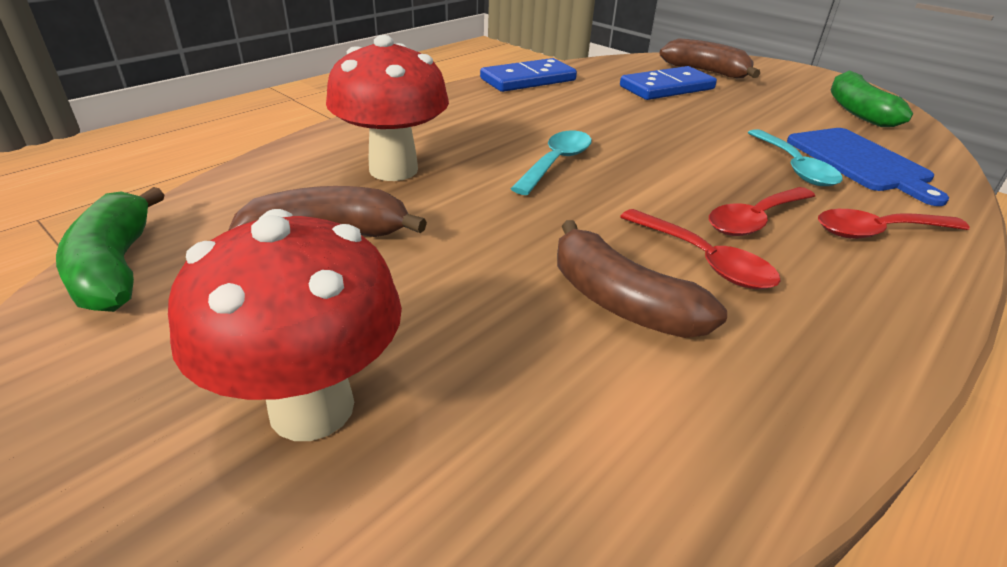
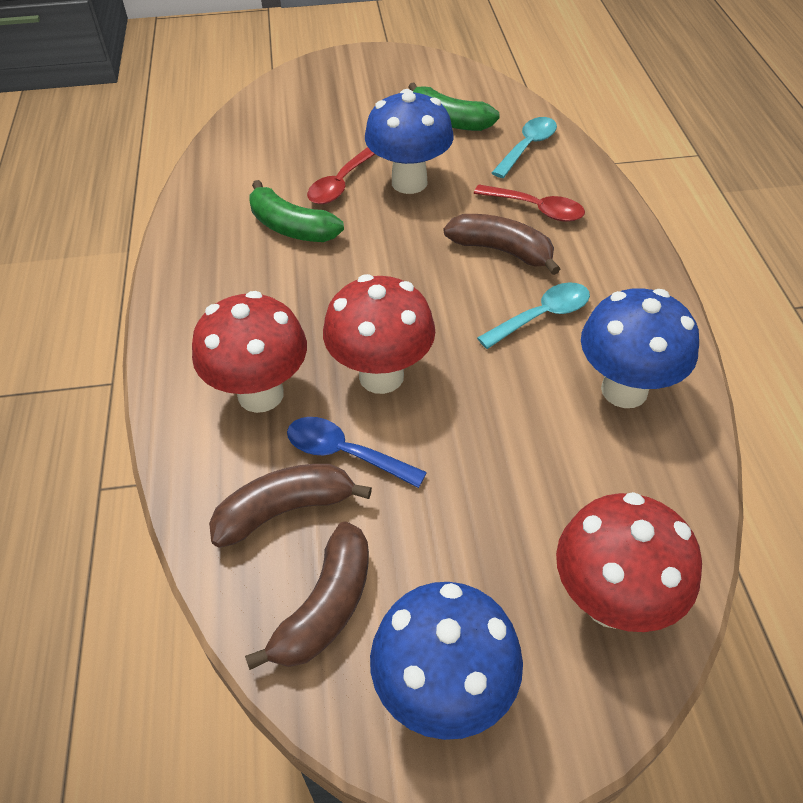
blue cutting board: [787,128,949,206] = 1 -> none = 0
blue domino: [480,58,577,92] [620,66,717,100] = 2 -> none = 0
blue mushroom: none = 0 -> [365,89,454,194] [370,582,523,740] [581,288,699,408] = 3
blue spoon: none = 0 -> [287,417,427,488] = 1
red mushroom: [168,209,402,441] [326,35,449,181] = 2 -> [192,291,307,413] [323,274,435,394] [556,492,702,632] = 3
red spoon: [620,209,780,289] [709,187,815,236] [818,209,970,239] = 3 -> [307,147,375,204] [474,185,585,222] = 2

